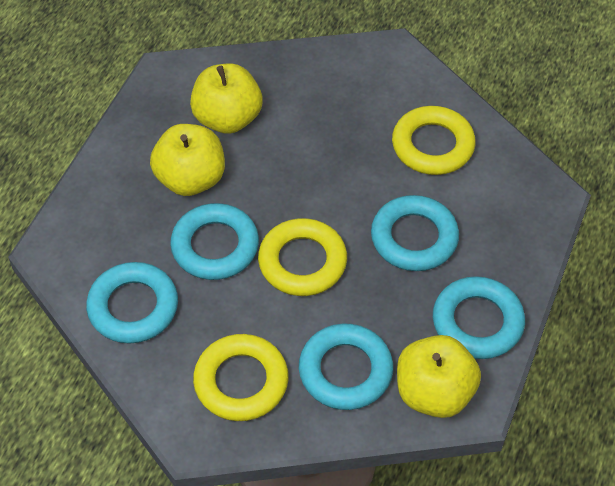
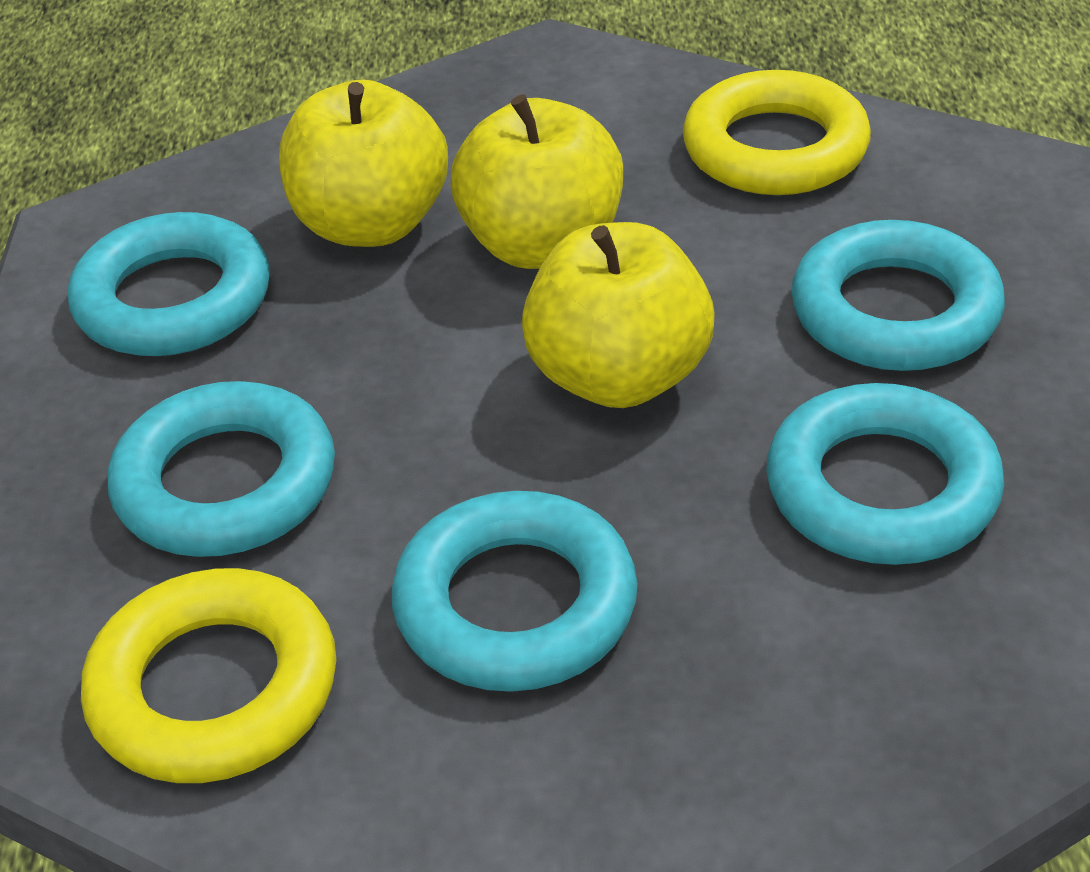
yellow ring: [193,334,289,421] [258,218,347,296] [392,106,476,175] = 3 -> [81,568,336,783] [683,70,871,195] = 2

